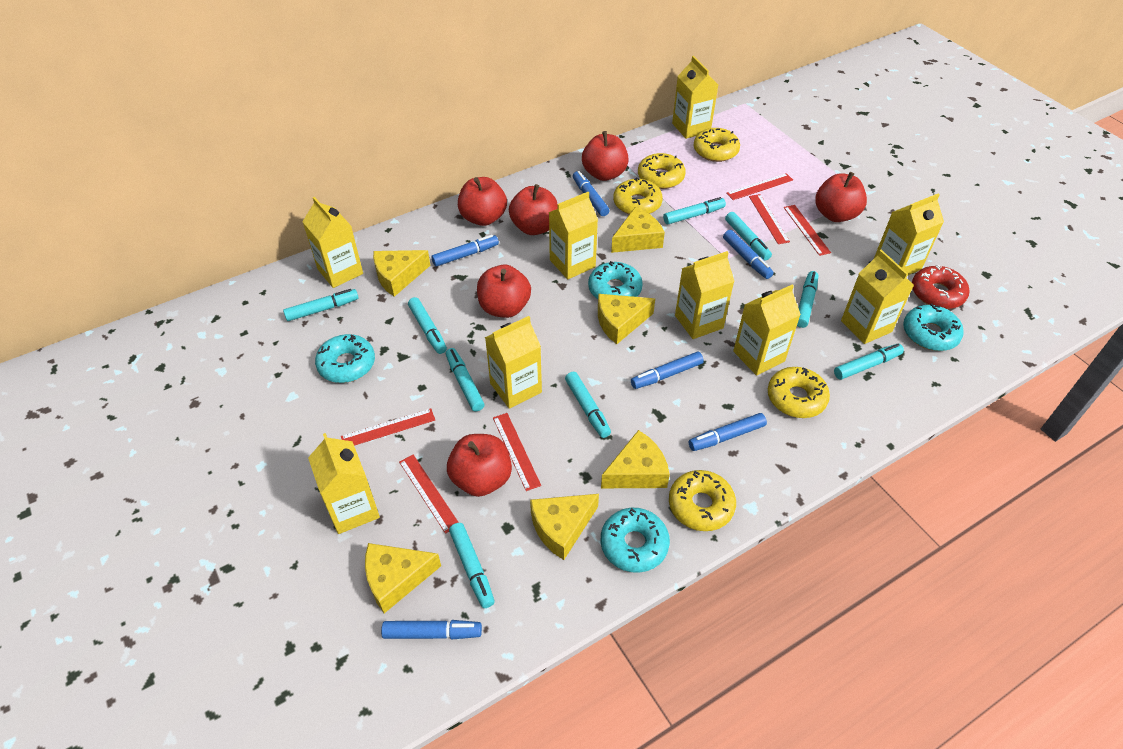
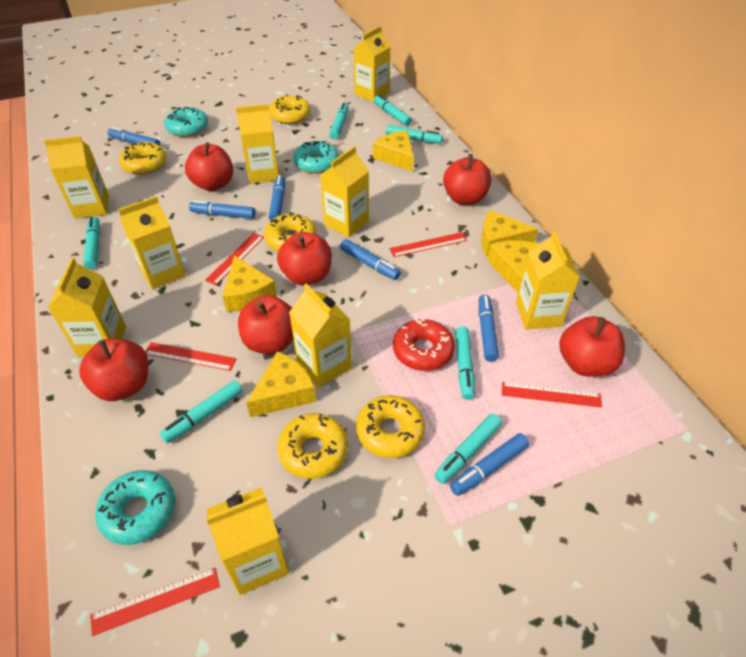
red ruler: [341,408,435,446] [399,454,459,534] [493,413,541,491] [726,173,793,200] [749,194,790,244] [784,205,831,256] = 6 -> [90,568,220,636] [145,342,236,371] [205,233,264,285] [389,232,467,257] [502,382,602,408] = 5
turquoise donut: [315,334,375,383] [588,261,643,299] [601,508,670,573] [903,304,964,351] = 4 -> [95,470,175,545] [165,107,208,137] [293,141,339,174] = 3
turquoise marker: [283,289,359,321] [408,297,447,354] [446,348,485,412] [449,523,495,608] [565,372,611,438] [663,197,726,224] [725,212,772,260] [797,271,818,328] [834,344,904,380] = 9 -> [83,217,100,269] [160,380,243,443] [329,103,349,140] [374,95,412,126] [386,125,443,144] [434,413,502,484] [455,327,475,400] = 7
yellow cheese: [365,543,441,613] [373,250,430,297] [530,494,599,560] [598,294,655,344] [601,430,670,488] [611,207,665,253] = 6 -> [222,255,277,312] [246,352,317,417] [373,131,414,172] [481,210,538,257] [487,240,540,293] = 5

